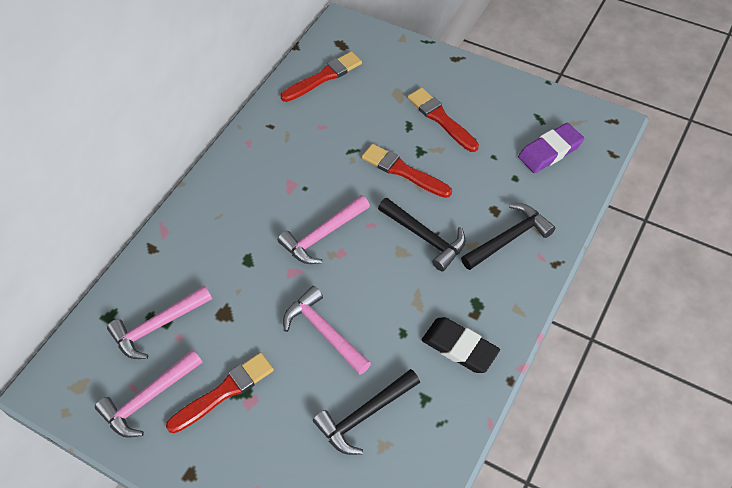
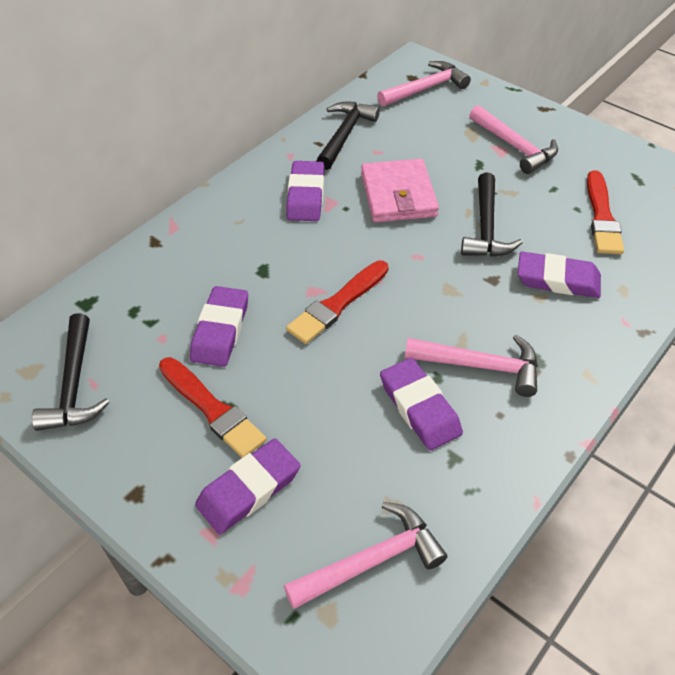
black eraser: [422,317,500,373] = 1 -> none = 0
pink wallet: none = 0 -> [361,159,439,222] = 1
purple eraser: [518,123,584,173] = 1 -> [190,286,248,367] [195,438,300,534] [286,161,325,221] [380,358,463,450] [518,251,601,298] = 5
red brush: [166,352,274,433] [280,51,362,102] [362,144,452,198] [408,88,479,152] = 4 -> [159,357,267,458] [286,261,389,344] [587,170,624,254] = 3

